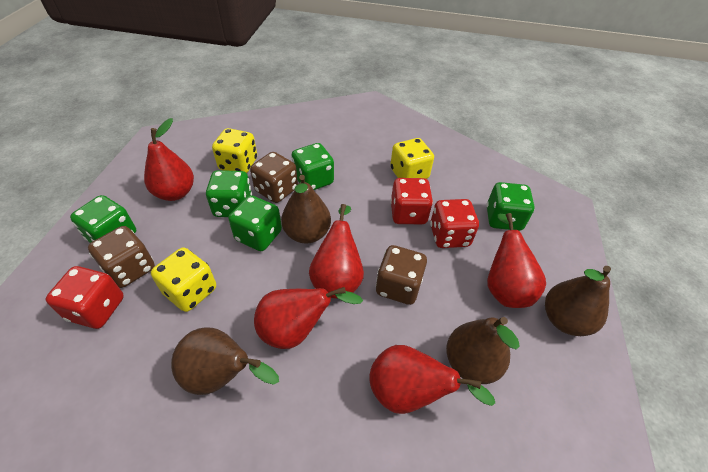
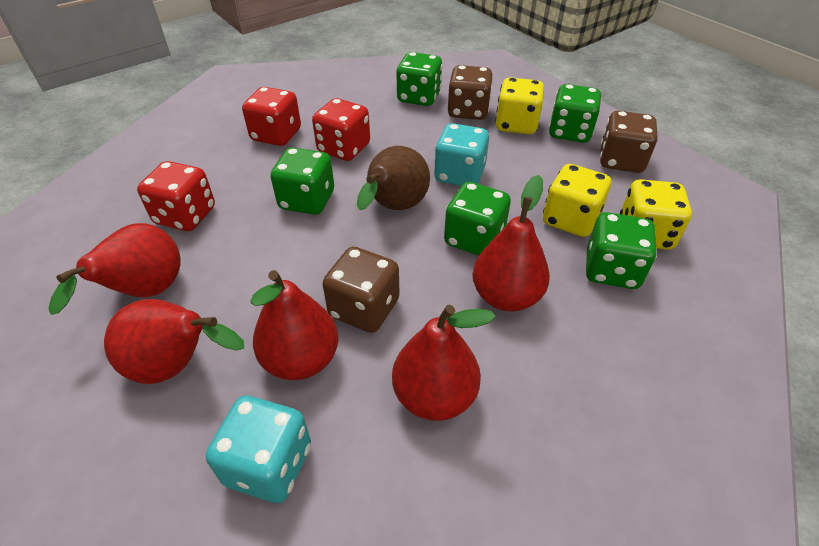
brown pear: [171,328,279,395] [281,175,331,244] [446,317,520,384] [545,266,611,336] = 4 -> [357,146,430,210] = 1
turquoise dice: none = 0 -> [206,396,311,503] [434,123,489,186] = 2

